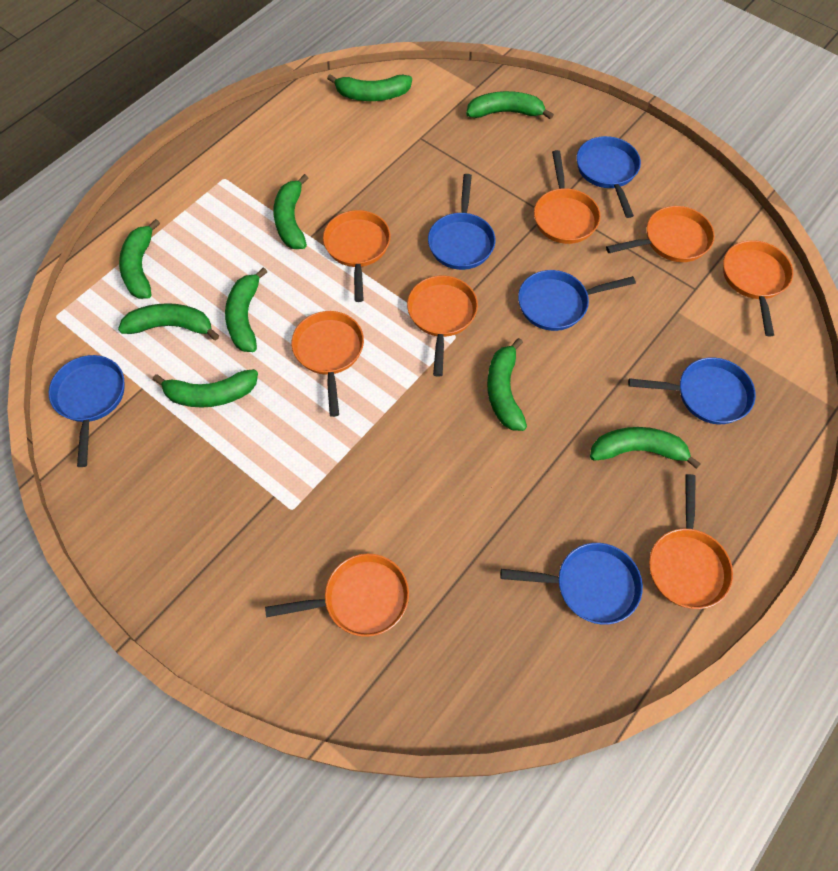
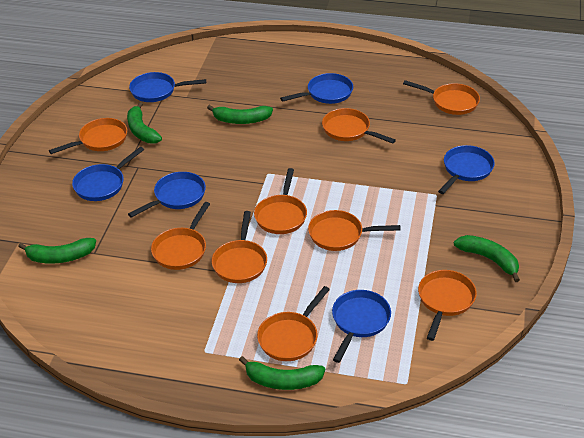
green banana: [118,303,219,340] [119,219,160,299] [153,369,258,408] [225,267,267,352] [273,174,308,249] [327,74,412,101] [466,91,554,120] [487,338,527,431] [590,427,701,469] = 9 -> [18,238,96,264] [127,102,162,143] [207,105,273,124] [239,356,325,390] [454,235,520,282] = 5
orange pan: [265,554,409,637] [291,311,364,417] [323,210,391,302] [407,276,478,377] [534,150,601,244] [606,206,715,262] [649,474,733,609] [723,240,793,336] = 8 -> [49,118,127,154] [151,202,210,270] [212,211,267,283] [254,168,307,234] [257,286,330,361] [308,210,401,251] [322,108,396,144] [403,80,480,115] [418,270,477,341] = 9

